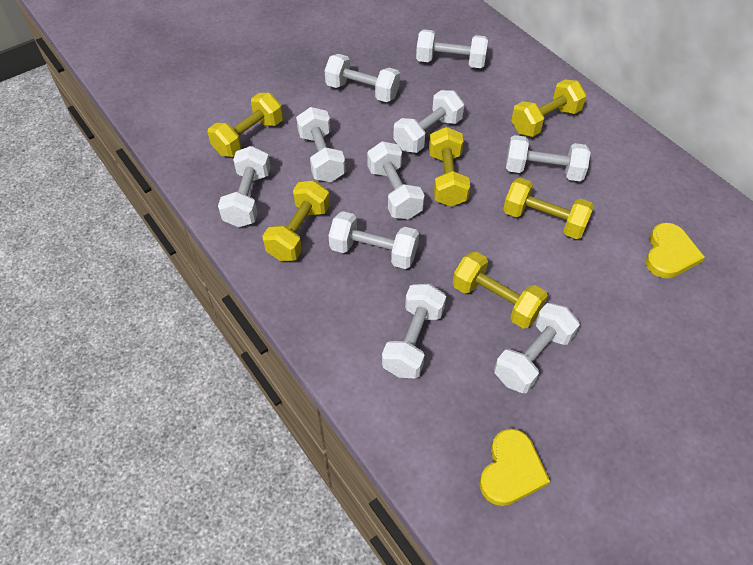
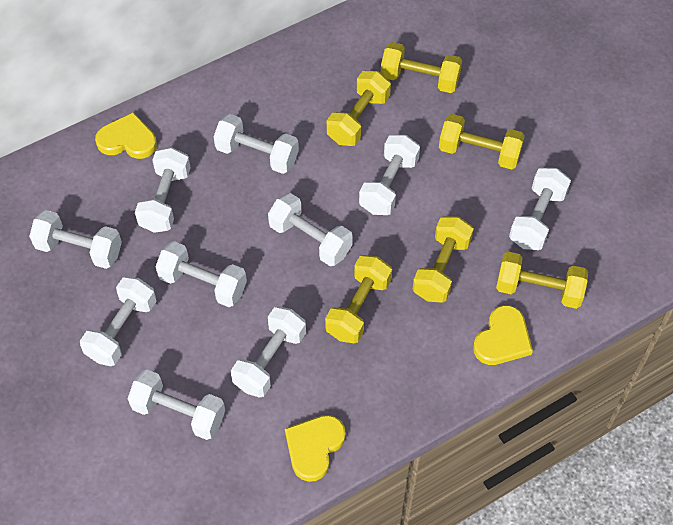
yellow heart: [480,429,550,506] [645,223,705,278] = 2 -> [95,112,157,159] [285,415,346,482] [473,305,533,365] = 3

